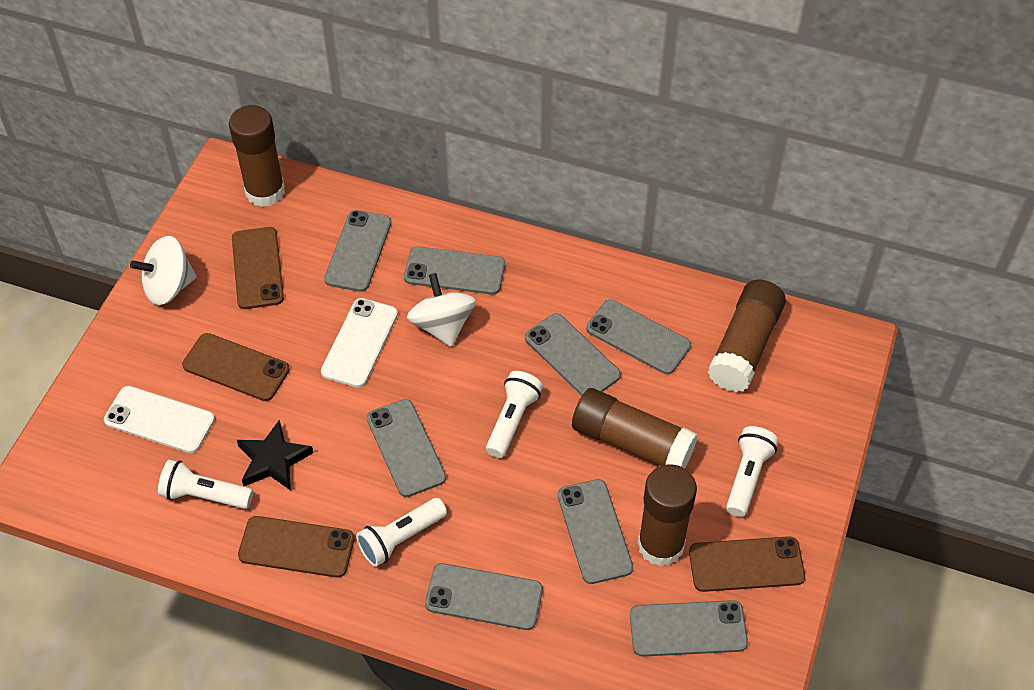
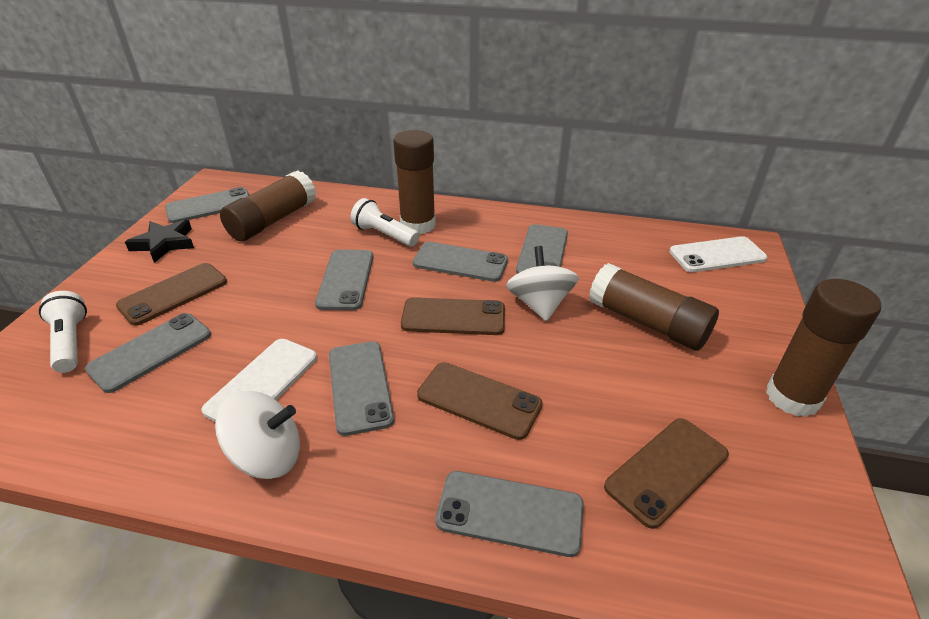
grey phone: [324,210,391,292] [367,399,446,497] [404,246,505,295] [425,563,543,630] [525,313,621,396] [558,479,633,584] [586,300,691,374] [630,600,748,657] = 8 -> [85,313,211,393] [165,187,249,223] [315,250,373,310] [329,341,394,436] [413,242,508,282] [435,471,584,557] [516,224,568,274] = 7
white flashlight: [158,459,253,509] [356,498,447,567] [486,371,543,458] [726,426,778,517] = 4 -> [39,291,87,373] [351,198,419,247] = 2

